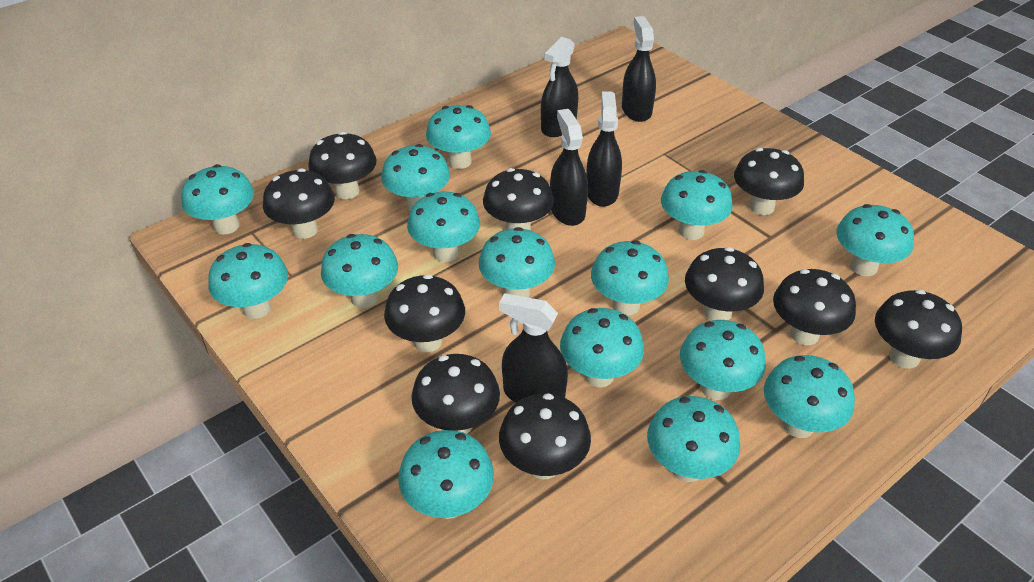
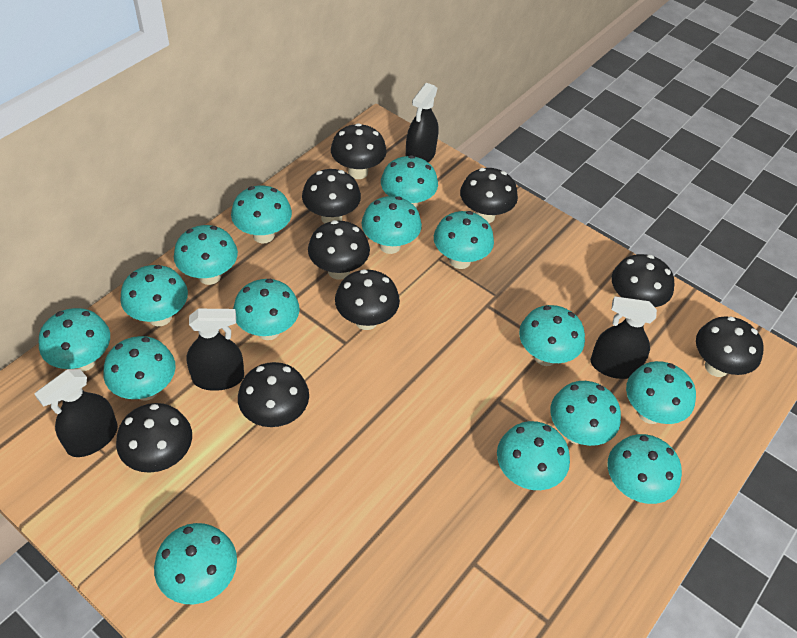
black mushroom: [263,168,335,239] [308,132,377,199] [384,274,465,352] [411,354,500,434] [483,168,554,230] [499,393,591,479] [685,247,764,321] [734,148,804,215] [773,269,856,345] [875,290,962,368] = 10 -> [116,403,192,473] [238,362,309,427] [302,169,361,224] [308,220,370,279] [331,123,387,179] [335,269,400,330] [460,168,518,223] [612,254,674,307] [696,316,764,377] = 9
black spray bottle: [499,293,568,403] [541,37,578,137] [550,109,588,226] [586,91,622,207] [622,16,656,122] = 5 -> [34,369,118,457] [186,309,244,391] [406,82,439,163] [590,296,657,379] = 4

